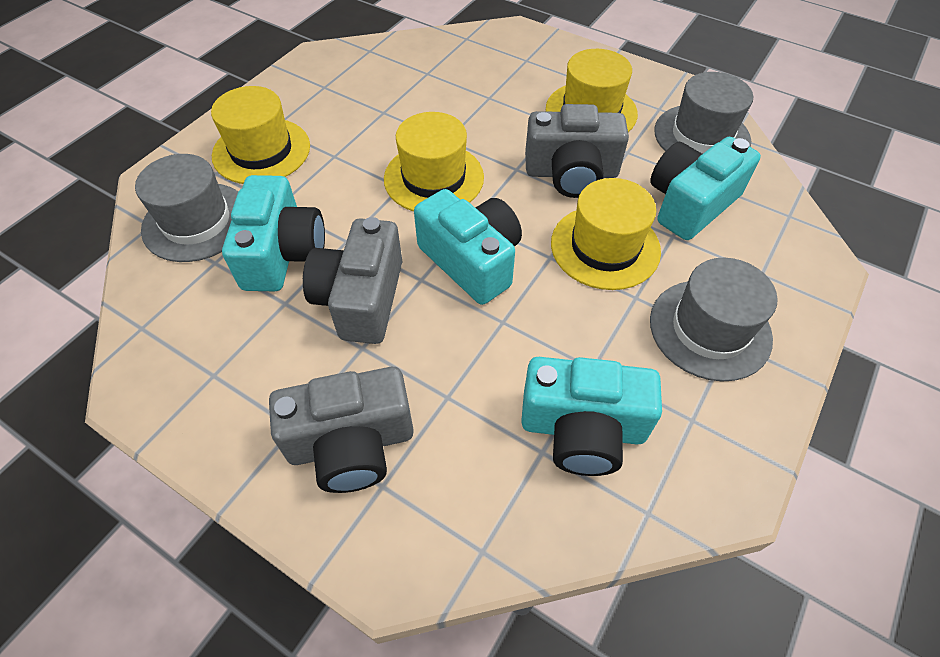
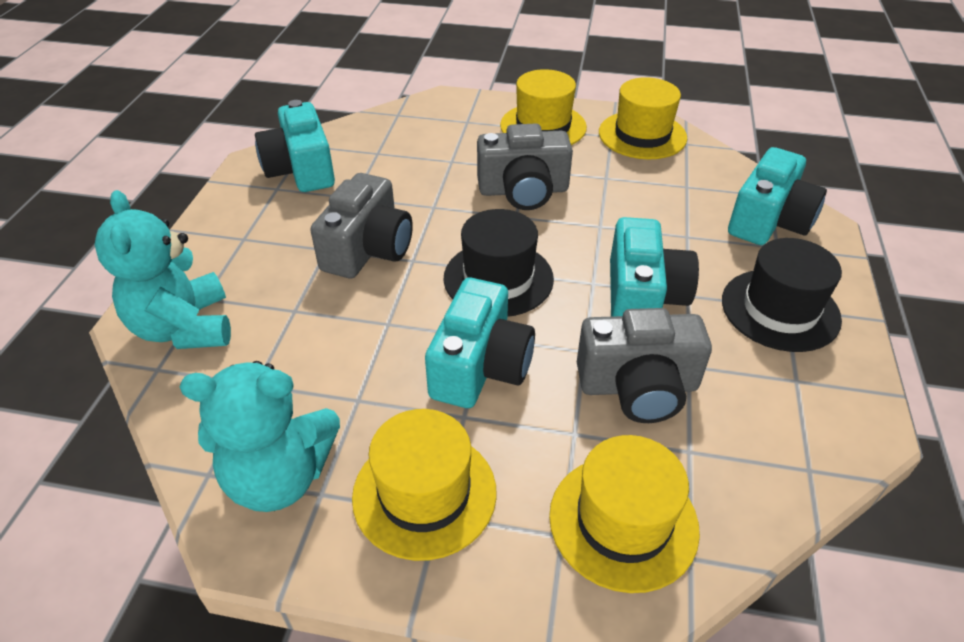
black hat: none = 0 -> [443,209,554,317] [722,238,842,352] = 2
grey hat: [135,154,238,262] [650,258,778,382] [654,72,753,154] = 3 -> none = 0
turquoise teddy bear: none = 0 -> [94,190,231,349] [180,361,340,512] = 2

